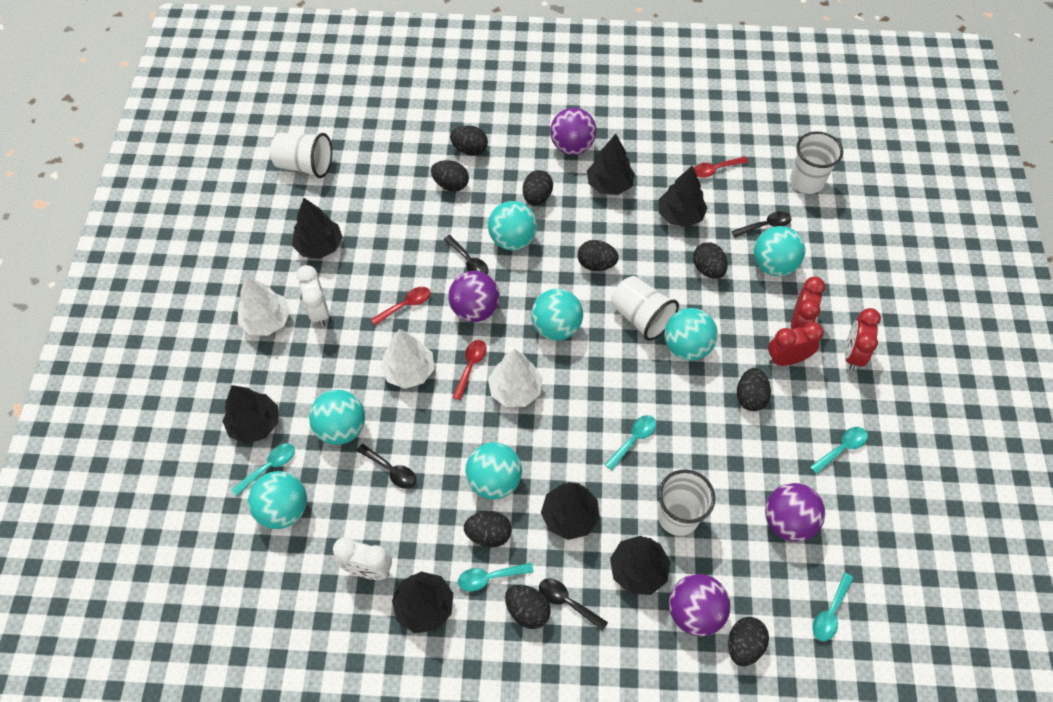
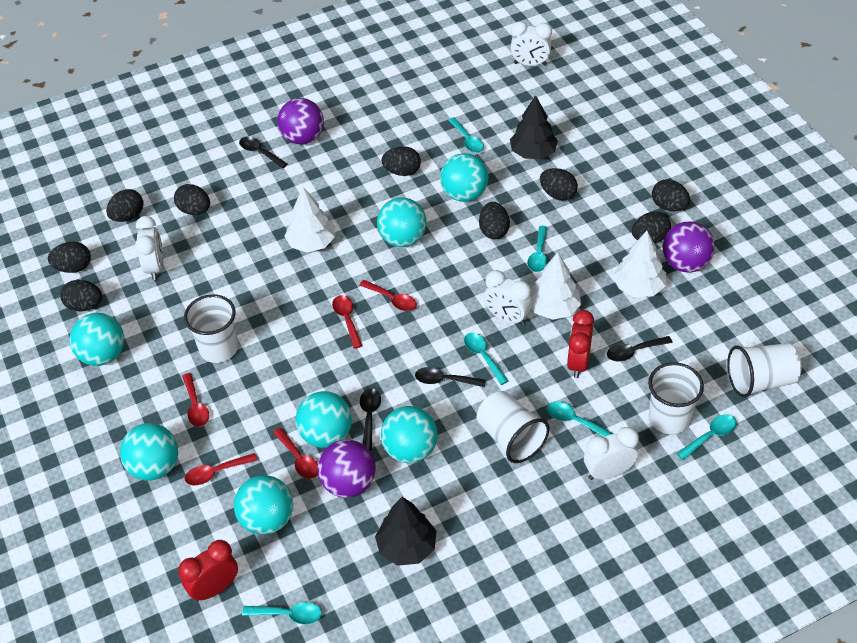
black tree: [223,385,278,444] [292,198,343,259] [392,572,453,633] [541,482,600,540] [587,134,635,195] [610,536,671,595] [659,166,708,227] = 7 -> [375,497,436,566] [510,95,558,159] = 2
purple ball: [448,271,500,322] [550,108,597,155] [669,574,730,636] [765,483,825,542] = 4 -> [278,98,324,145] [318,440,376,498] [663,221,715,272] = 3
red clock: [768,322,824,366] [791,277,825,329] [845,308,881,371] = 3 -> [178,540,238,602] [567,310,594,378] = 2
red spoon: [371,287,431,325] [452,340,486,400] [694,157,749,178] = 3 -> [182,373,209,427] [185,453,258,485] [273,428,318,479] [332,295,362,349] [359,280,417,311] = 5
turquoise spoon: [232,443,295,496] [458,563,534,591] [605,415,656,470] [810,427,868,474] [812,573,854,641] = 5 -> [242,602,322,625] [448,117,484,153] [464,333,509,385] [528,226,548,272] [547,401,613,437] [676,414,737,460] = 6
white clock: [296,265,329,327] [333,537,392,580] = 2 -> [135,216,163,280] [484,270,532,325] [510,21,552,66] [584,427,639,480] = 4

